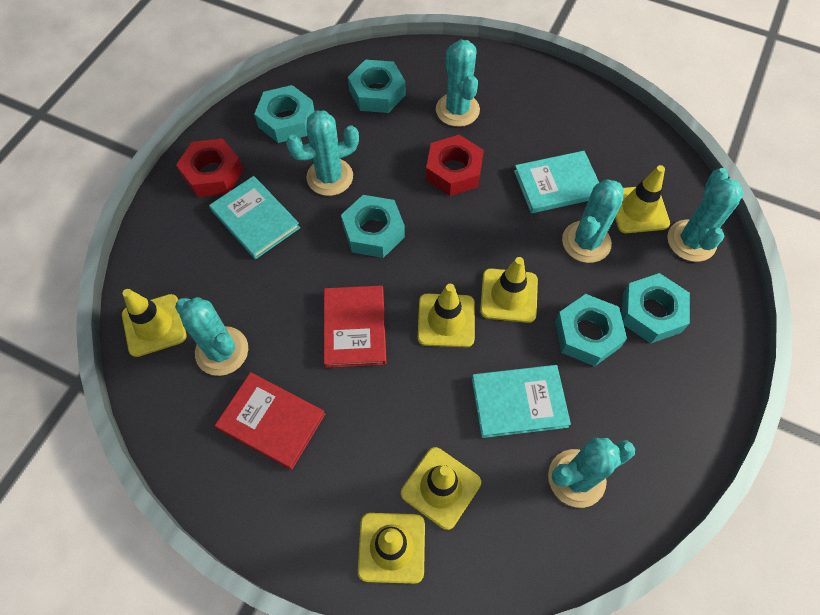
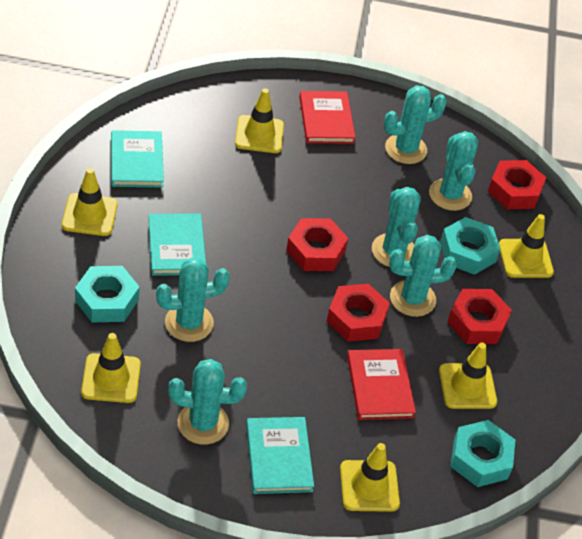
red nut: [176,138,244,197] [426,135,484,196] = 2 -> [286,218,348,271] [326,284,390,342] [447,289,512,344] [488,160,546,209] = 4
turquoise nut: [254,85,315,143] [341,195,405,258] [348,59,406,113] [555,294,627,366] [622,273,690,343] = 5 -> [75,266,140,322] [440,217,500,275] [451,420,515,487] = 3

